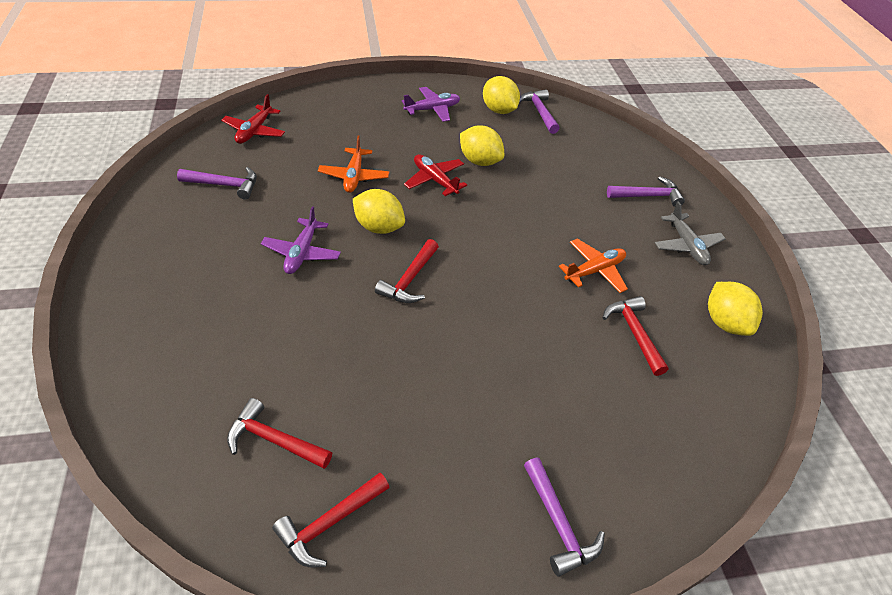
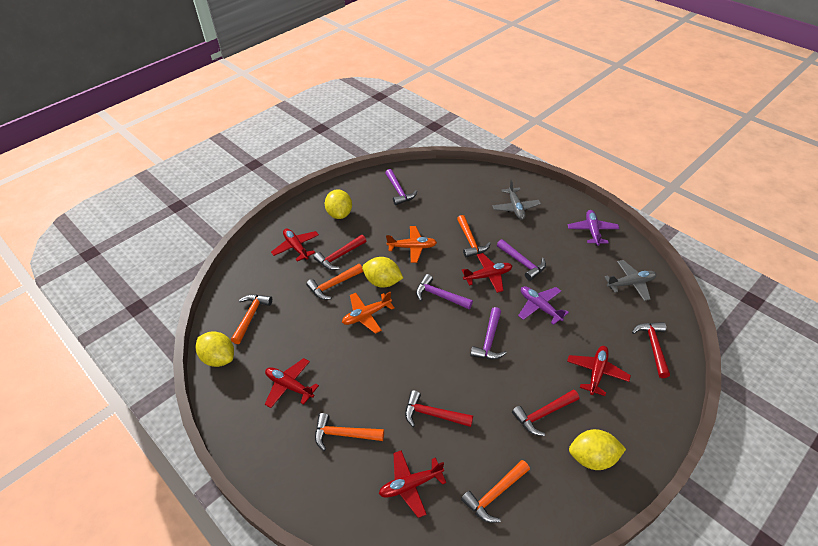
grey plane: [655,201,726,265] = 1 -> [492,180,541,220] [604,260,656,301] = 2
orange hammer: none = 0 -> [231,294,272,344] [306,264,363,300] [315,413,384,451] [457,215,491,257] [461,460,530,523] = 5
red plane: [221,94,285,144] [404,154,467,196] = 2 -> [265,358,319,408] [271,228,319,262] [379,450,446,518] [462,253,512,293] [567,346,631,396] = 5

